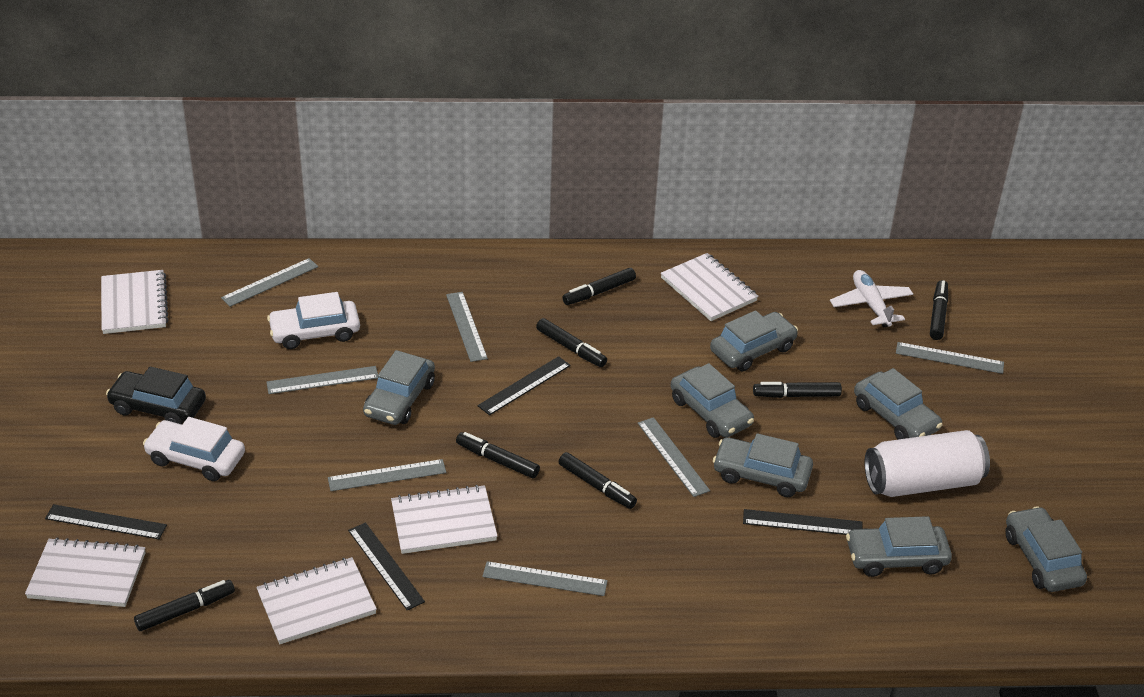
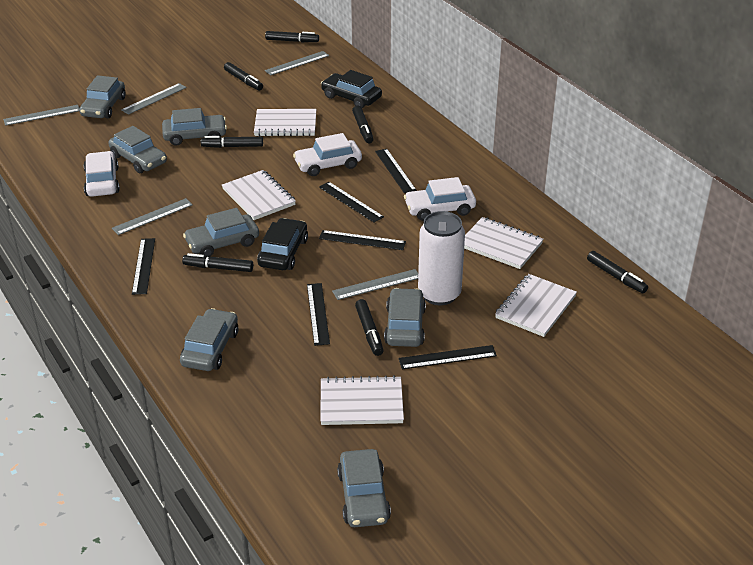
black car: [106,366,206,424] = 1 -> [257,218,308,270] [321,70,382,108] = 2
black ruler: [45,504,167,539] [348,522,425,611] [477,356,571,415] [743,509,863,535] = 4 -> [132,238,155,295] [307,283,330,346] [319,182,384,222] [319,230,406,250] [375,149,416,193] [399,345,497,369] = 6
grey ruler: [221,258,318,307] [266,366,378,394] [328,459,446,491] [446,292,488,362] [482,561,608,596] [638,417,710,497] [896,342,1004,374] = 7 -> [3,105,80,126] [112,198,193,235] [121,83,187,115] [265,51,329,75] [332,269,418,300] = 5
white car: [143,417,245,481] [267,292,360,349] = 2 -> [84,151,120,197] [293,133,362,176] [404,177,476,221] = 3
white plane: [830,270,913,327] = 1 -> none = 0

